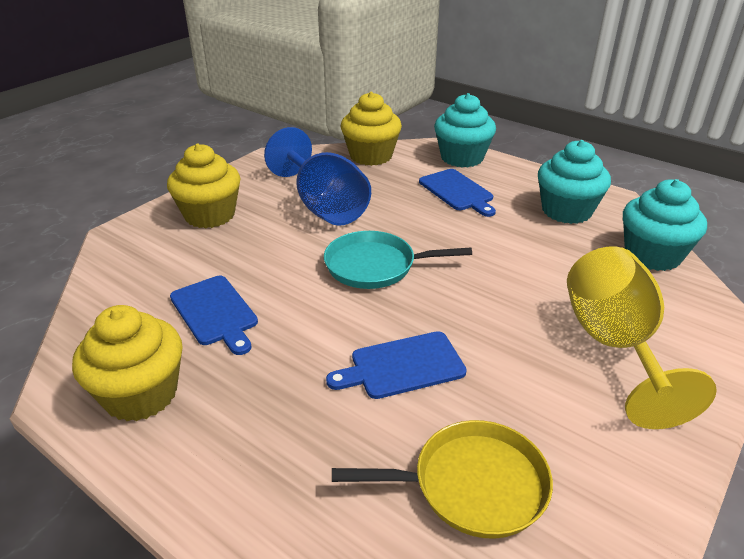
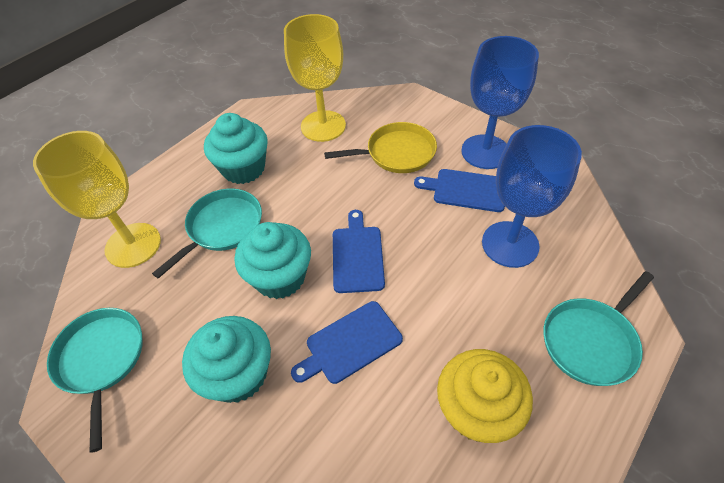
blue goblet: [264,127,371,226] = 1 -> [461,36,539,169] [482,125,582,268] = 2
turquoise pan: [324,231,472,289] = 1 -> [47,308,142,453] [152,188,262,279] [543,271,654,386] = 3
yellow cupcake: [72,305,183,421] [167,144,240,229] [341,92,402,166] = 3 -> [437,349,533,443] = 1
yellow goblet: [567,246,717,429] = 1 -> [33,131,161,268] [284,14,346,142] = 2

